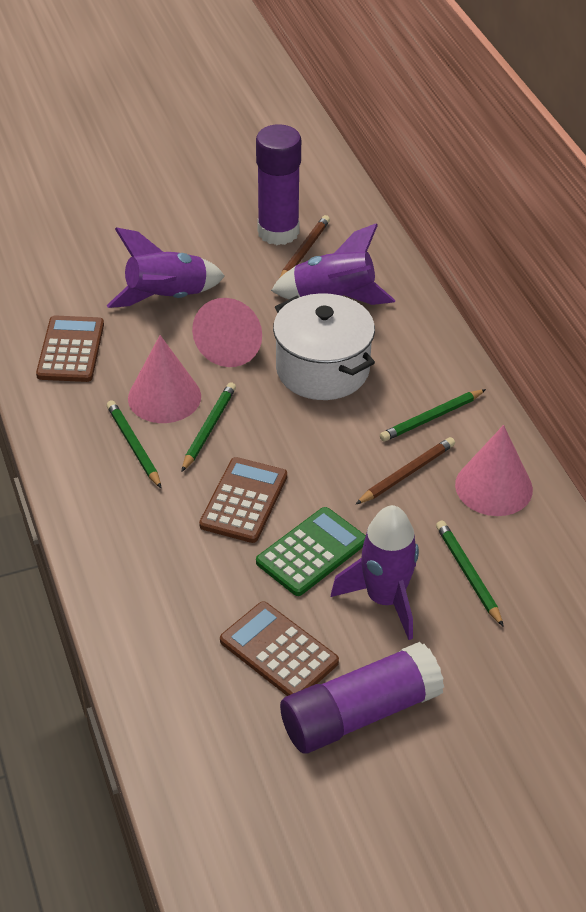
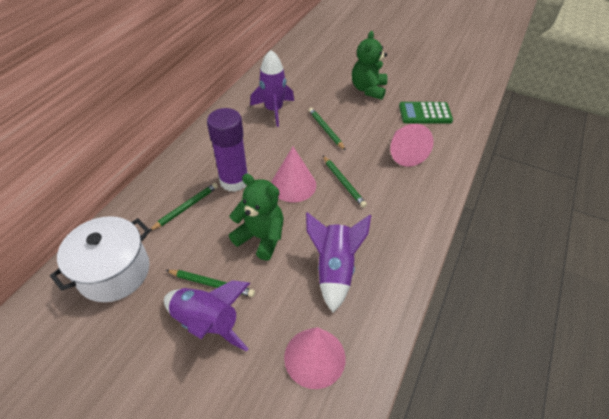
brown calculator: [36,315,104,382] [199,457,287,543] [220,601,339,696] = 3 -> none = 0
brown pencil: [280,215,330,277] [356,437,455,504] = 2 -> none = 0
green teddy bear: none = 0 -> [229,174,284,261] [352,31,387,100] = 2
purple glue stick: [256,124,301,245] [280,642,444,753] = 2 -> [207,108,248,192] = 1

